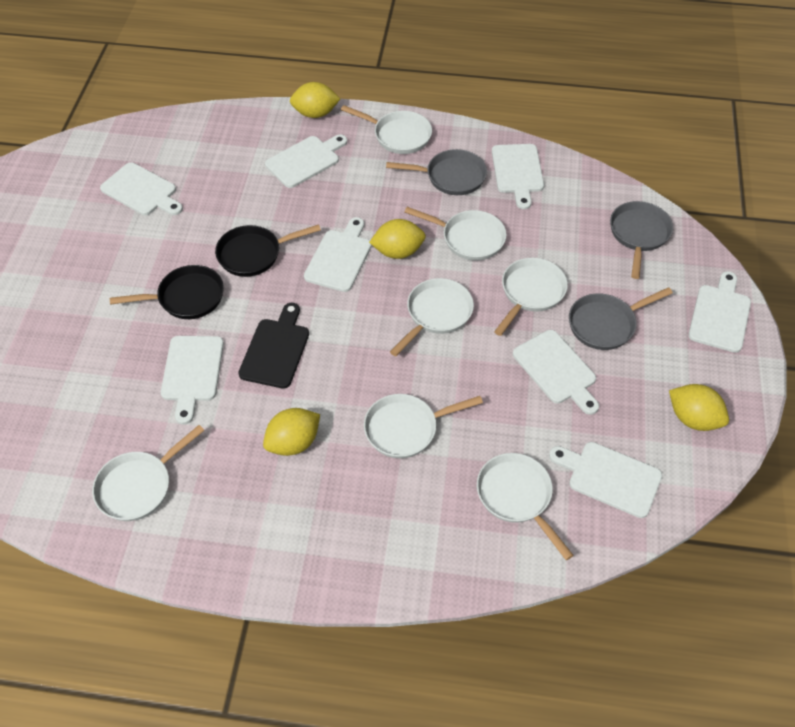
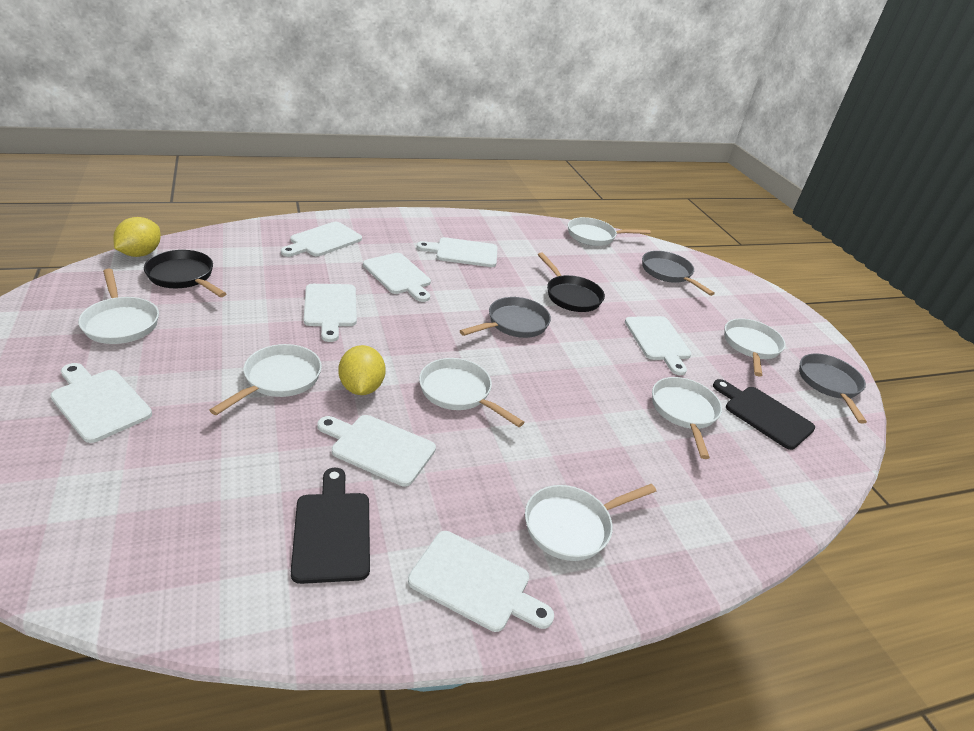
black cutting board: [238,303,309,389] = 1 -> [291,468,370,584] [713,379,815,450] = 2
yellow lemon: [263,408,320,456] [290,82,340,118] [369,219,426,259] [669,384,729,431] = 4 -> [113,217,161,257] [338,345,386,395] = 2

